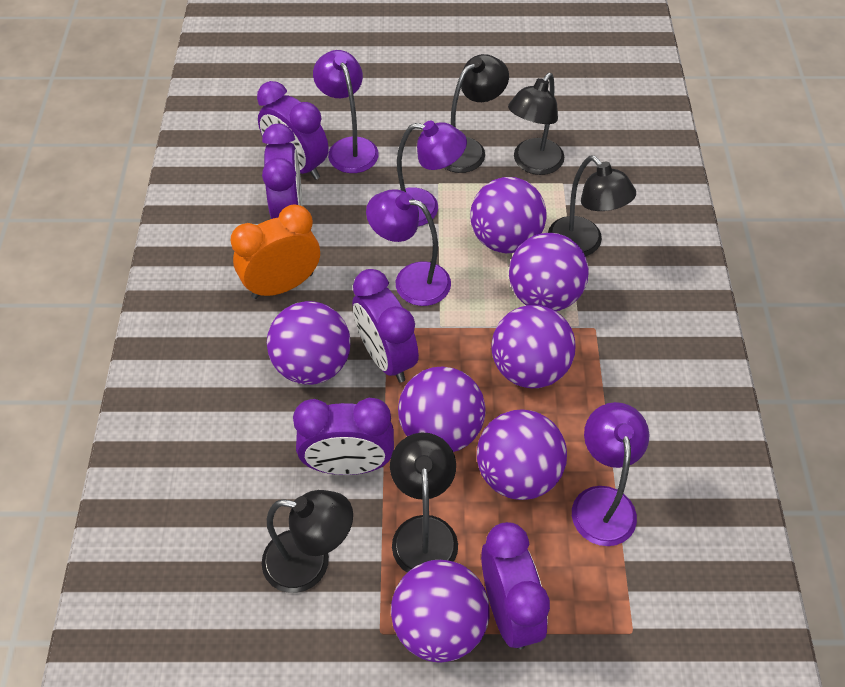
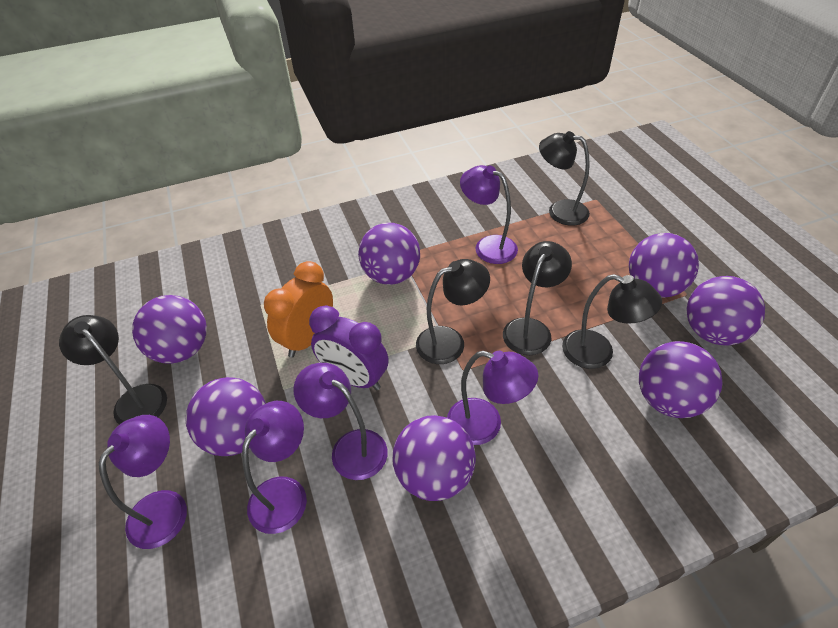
purple clock: [257,81,329,180] [262,124,303,219] [293,398,394,475] [353,269,419,382] [481,522,550,649] = 5 -> [309,305,389,390] = 1
purple lamp: [313,50,379,173] [366,189,451,306] [397,121,467,227] [572,402,650,546] = 4 -> [99,415,187,549] [242,401,307,534] [294,363,388,480] [447,351,538,445] [460,165,518,264] = 5

